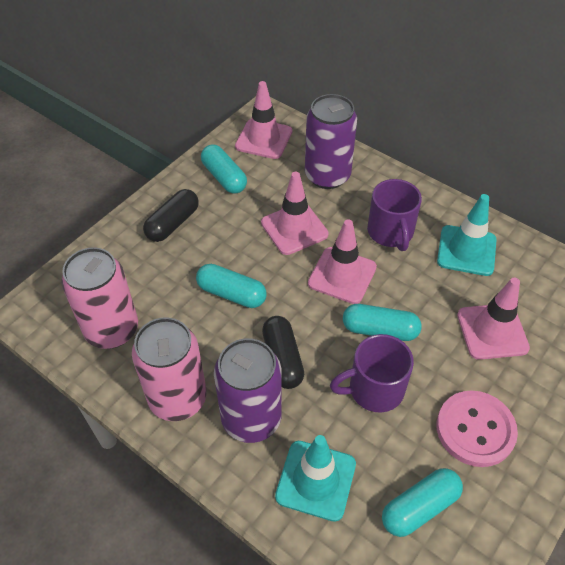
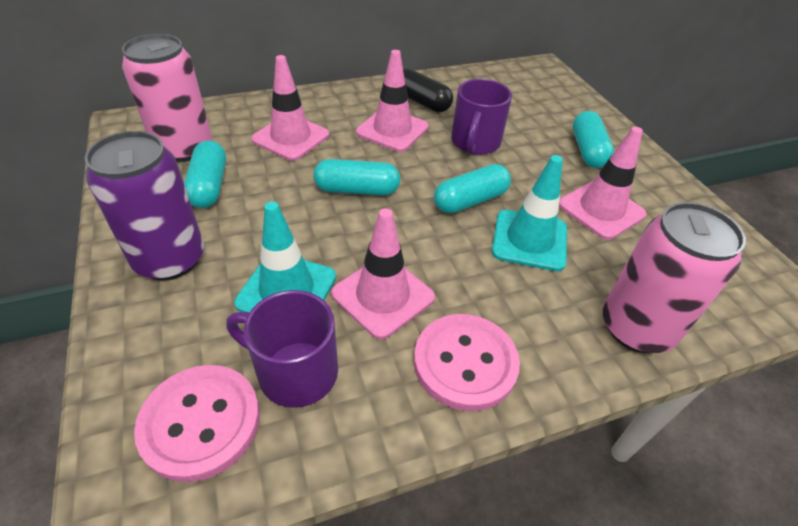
black capsule: [143,189,199,242] [262,316,304,389] = 2 -> [403,68,453,112] = 1
pink button: [437,391,518,467] = 1 -> [134,365,260,482] [414,314,520,411] = 2
purple can: [214,338,282,443] [305,94,357,189] = 2 -> [85,131,204,281] = 1

